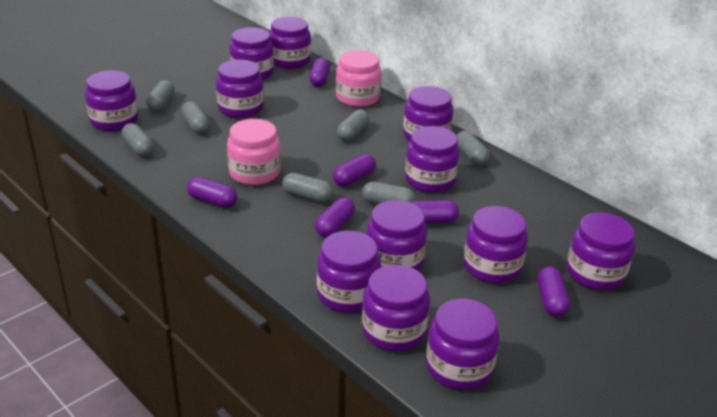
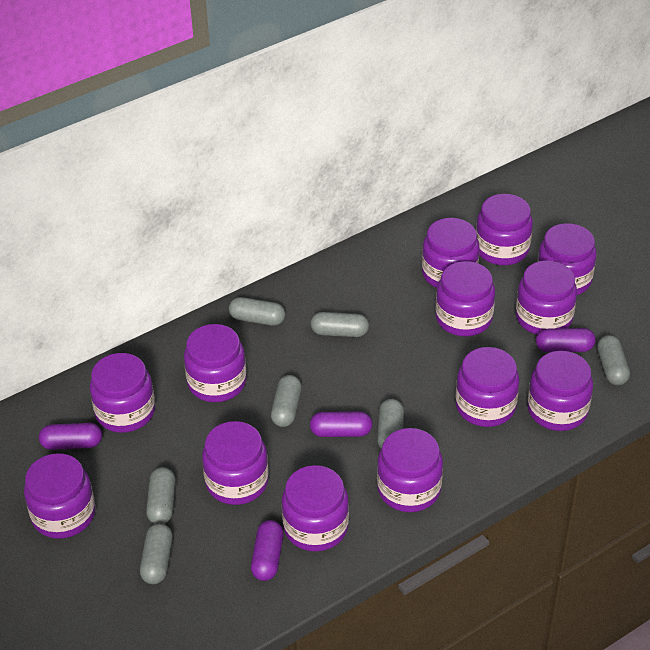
pink jar: [227,119,281,185] [336,50,381,107] = 2 -> none = 0
purple capsule: [187,177,237,208] [309,58,330,87] [315,197,355,237] [333,154,376,186] [410,200,459,224] [537,267,570,317] = 6 -> [39,423,102,450] [251,520,284,581] [310,411,372,437] [536,328,596,352] = 4
purple jar: [85,70,138,131] [216,60,264,118] [230,27,274,80] [269,17,311,69] [317,231,381,313] [362,265,430,351] [366,200,427,271] [403,86,453,141] [405,126,459,193] [426,299,500,390] [463,206,528,283] [567,212,635,290] = 12 -> [24,453,95,539] [90,353,155,433] [184,324,246,402] [202,421,269,505] [282,465,349,552] [377,428,443,512] [422,218,480,288] [435,261,495,336] [455,347,519,427] [476,194,533,265] [516,260,577,335] [527,351,593,431] [537,223,597,295] = 13

